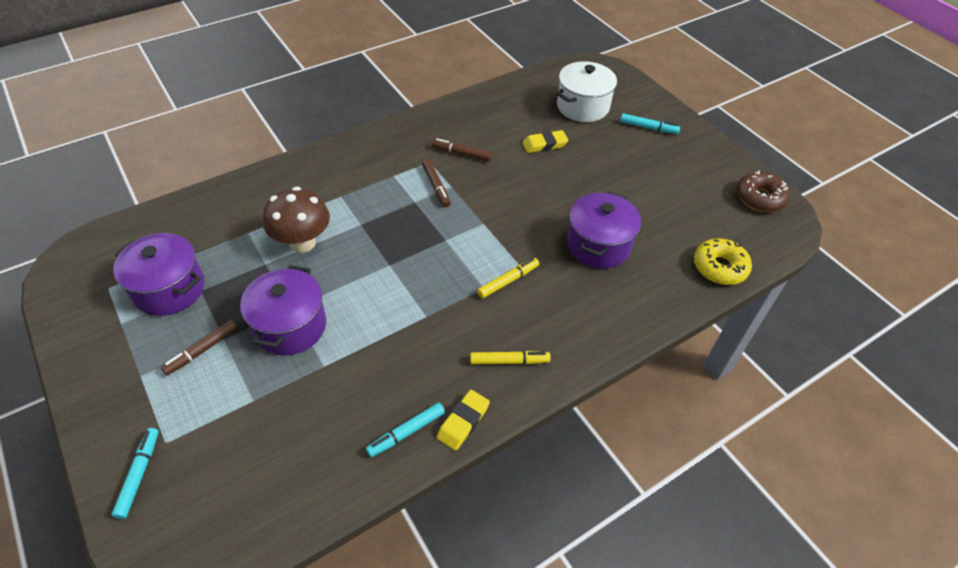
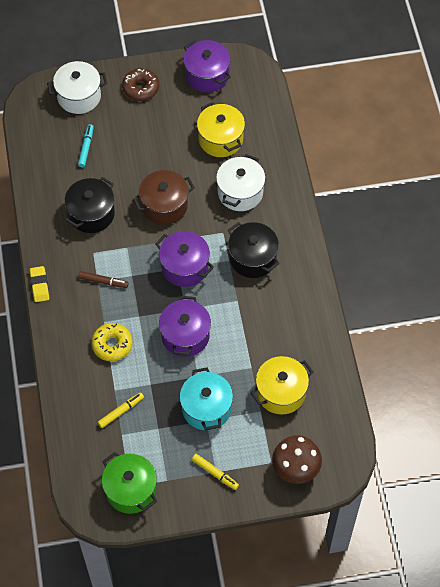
black pot: none = 0 -> [65,177,115,233] [228,222,280,278] = 2
brown marker: [161,320,238,375] [422,159,451,207] [431,138,492,161] = 3 -> [78,271,129,288] = 1
brown pot: none = 0 -> [133,170,195,225] = 1
green pot: none = 0 -> [102,452,157,514] = 1
turquoise marker: [111,428,159,519] [366,403,445,457] [620,113,680,134] = 3 -> [78,124,94,167] = 1
turquoise pot: none = 0 -> [180,367,233,431] = 1
white pot: [556,61,617,122] = 1 -> [47,61,107,114] [216,154,266,211] = 2
yellow eraser: [437,390,490,451] [522,130,568,153] = 2 -> [30,266,49,302] = 1
yellow pot: none = 0 -> [197,102,245,157] [251,356,313,414] = 2

